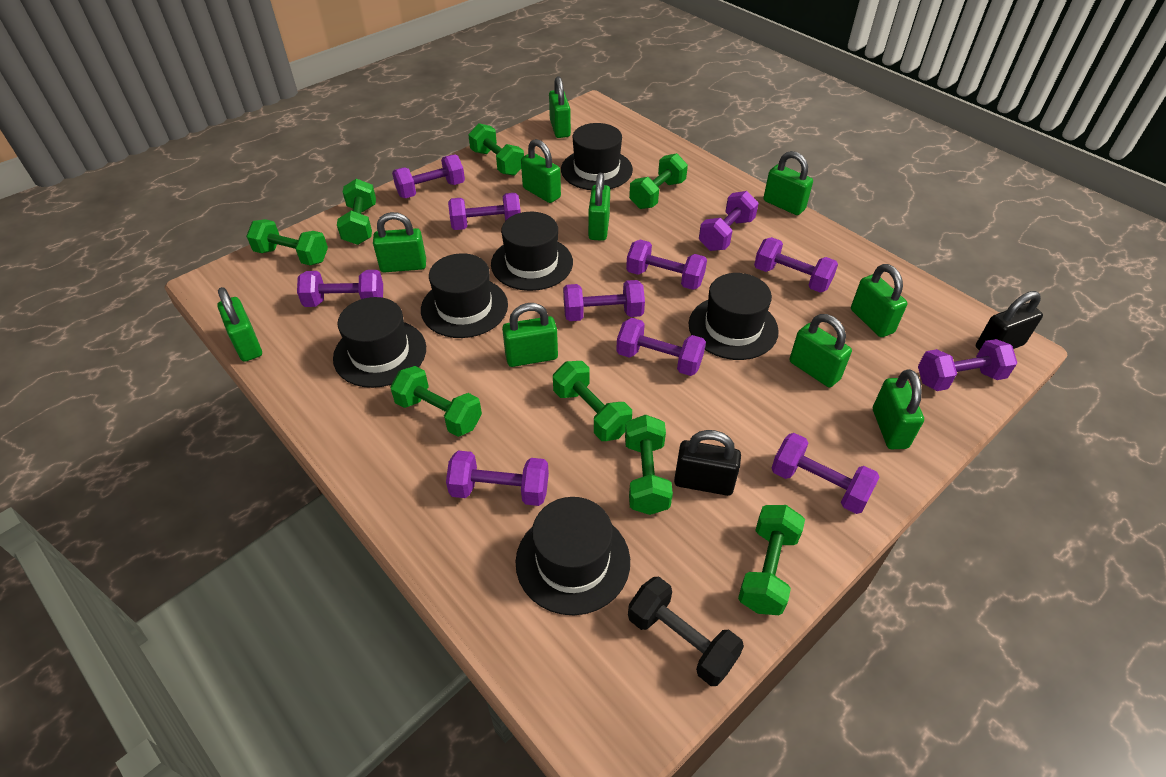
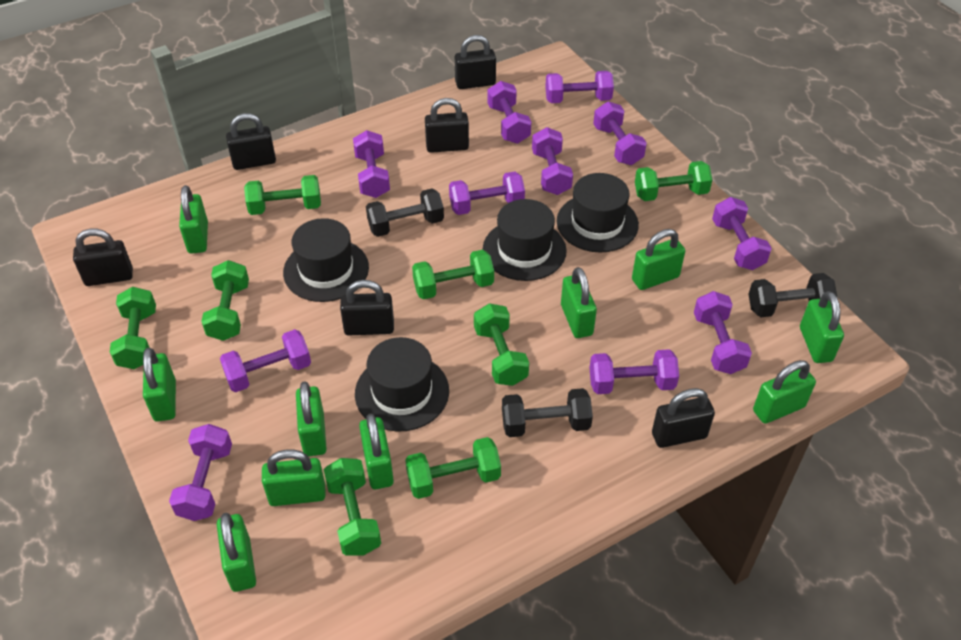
black dumbbell: [628,576,744,686] = 1 -> [366,189,444,237] [502,388,593,437] [749,273,837,317] = 3
black hat: [333,297,426,388] [421,253,508,338] [491,212,573,291] [516,497,630,615] [561,123,633,190] [689,273,779,360] = 6 -> [283,218,369,302] [355,337,449,432] [483,199,567,281] [557,173,639,253] = 4
black padlock: [674,430,741,496] [976,291,1043,351] = 2 -> [73,228,133,286] [226,113,276,170] [340,280,394,336] [425,98,469,153] [455,35,496,89] [652,388,715,448] = 6

